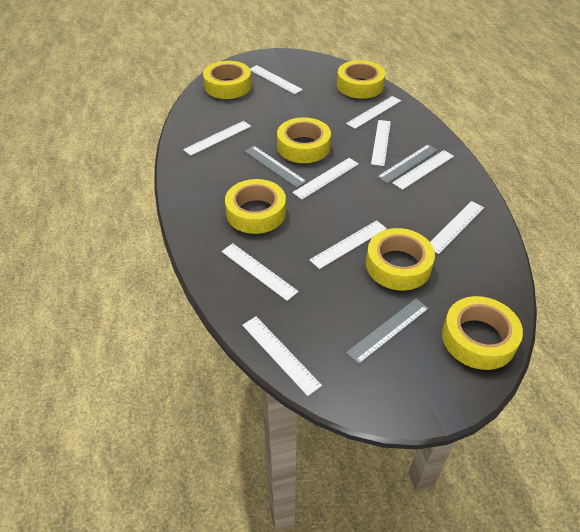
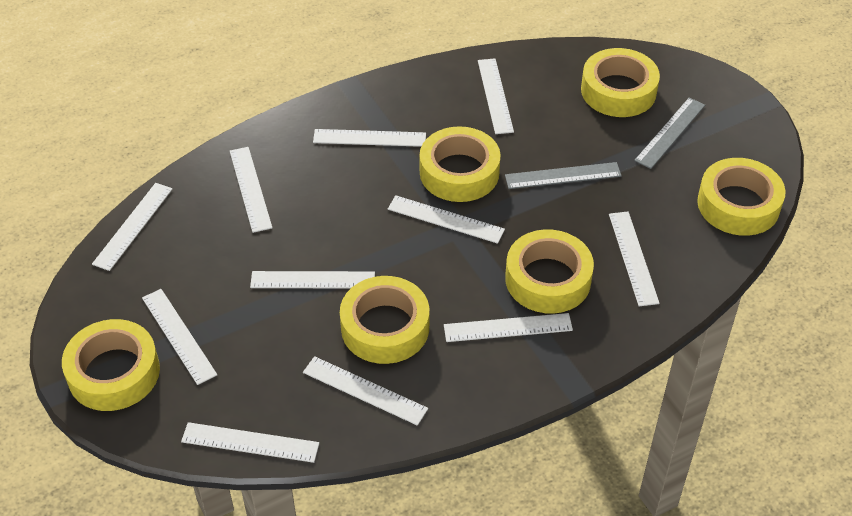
grey ruler: [244,146,307,188] [346,299,429,364] [377,144,438,184] = 3 -> [505,162,622,189] [634,97,705,169] = 2
white ruler: [183,121,251,156] [221,243,299,301] [242,317,322,396] [250,65,303,94] [292,158,359,200] [309,220,387,269] [346,96,401,129] [371,120,391,166] [392,150,454,190] [430,201,484,254] = 10 -> [92,183,173,271] [142,289,217,385] [181,422,319,463] [230,147,272,233] [250,271,375,288] [303,356,428,426] [313,129,426,147] [388,195,505,244] [444,313,573,342] [478,59,514,134] [609,212,660,306] = 11

